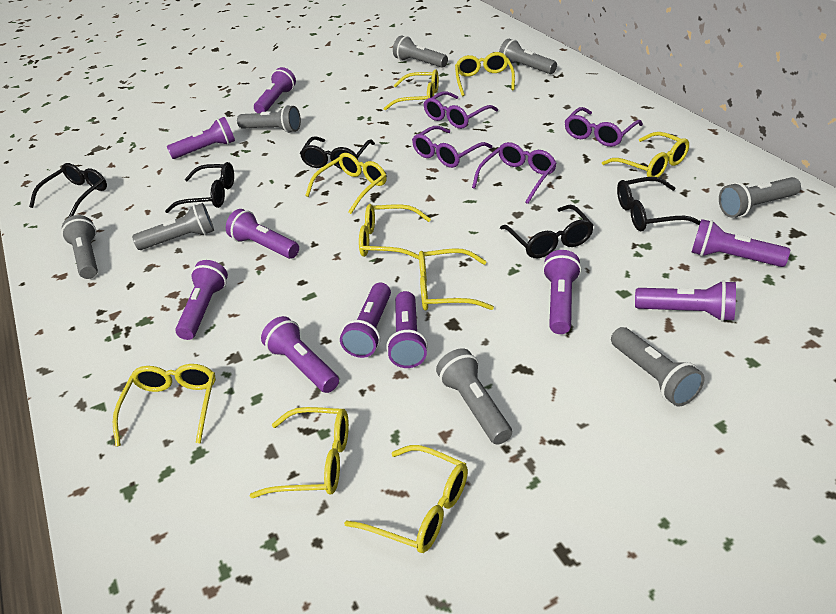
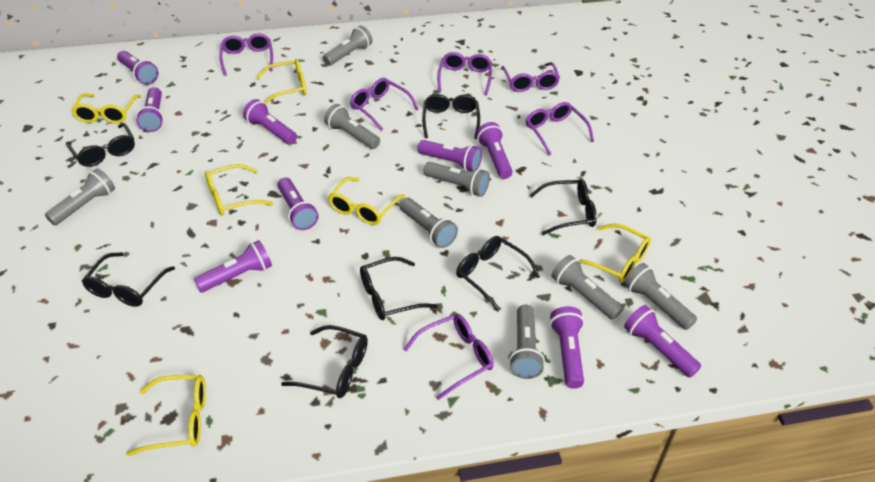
black glasses: [29,163,107,218] [165,162,234,213] [300,136,375,169] [500,205,594,258] [617,177,701,231] = 5 -> [66,123,135,167] [82,252,175,307] [281,325,368,398] [360,257,438,320] [422,94,480,139] [456,236,540,311] [530,179,597,235] = 7
purple flashlight: [167,117,235,159] [175,260,228,340] [226,209,299,259] [254,67,296,113] [261,316,339,393] [340,283,391,358] [386,291,428,368] [543,250,581,334] [635,280,736,321] [691,219,790,267] = 10 -> [117,51,159,85] [136,87,164,132] [194,240,272,292] [243,99,297,145] [277,177,319,230] [418,140,482,172] [476,122,513,179] [550,306,584,389] [624,305,701,378] = 9
purple glasses: [412,126,492,168] [423,91,498,129] [472,142,557,204] [564,107,643,147] = 4 -> [219,33,273,76] [350,78,418,131] [403,314,494,400] [437,52,492,95] [501,62,560,92] [526,102,594,155] = 6
yellow glasses: [113,364,216,447] [250,407,349,498] [305,153,387,214] [344,445,468,553] [359,204,431,260] [383,69,439,111] [419,248,494,310] [455,52,515,97] [602,132,689,177] = 9 -> [71,93,141,124] [126,375,206,456] [205,164,274,216] [256,59,307,103] [328,177,406,225] [579,223,651,283] = 6

